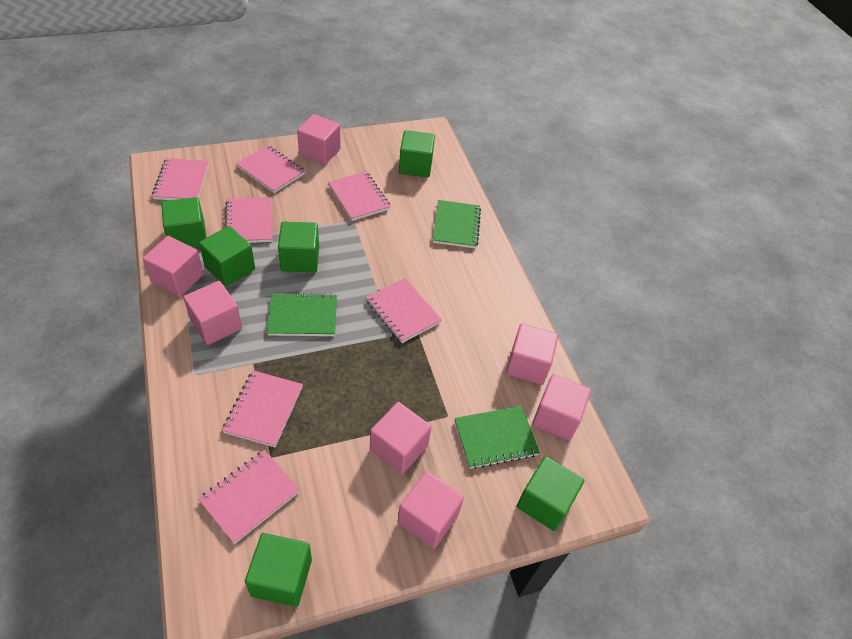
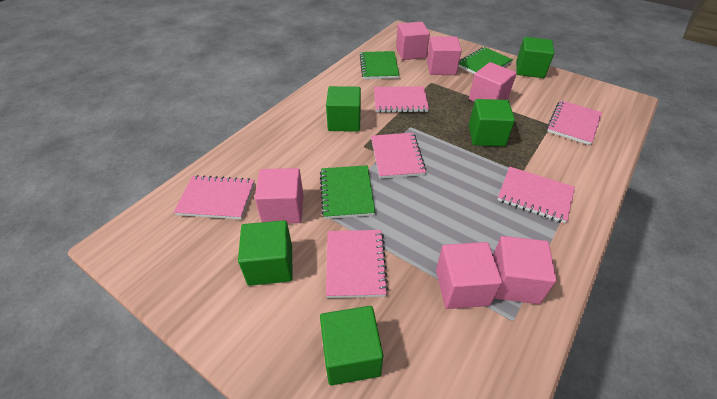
green cube: [161,197,206,248] [199,226,255,287] [245,533,312,607] [278,222,319,272] [399,130,435,177] [517,456,585,531] = 6 -> [238,220,293,286] [320,306,383,385] [326,86,361,132] [469,99,515,146] [516,37,554,78] = 5
pink cube: [143,236,204,297] [183,281,242,345] [297,114,341,165] [370,402,431,475] [398,471,464,549] [506,323,558,385] [532,374,591,441] = 7 -> [255,168,303,223] [396,22,430,60] [427,36,462,75] [436,242,502,309] [469,62,517,102] [493,236,557,304] = 6
pink notebook: [152,158,209,200] [198,450,300,544] [222,370,303,447] [225,197,273,243] [236,145,305,193] [328,172,391,221] [366,278,442,343] = 7 -> [174,175,255,219] [326,230,388,298] [371,133,427,179] [374,86,429,113] [497,167,575,223] [547,101,602,145] = 6

